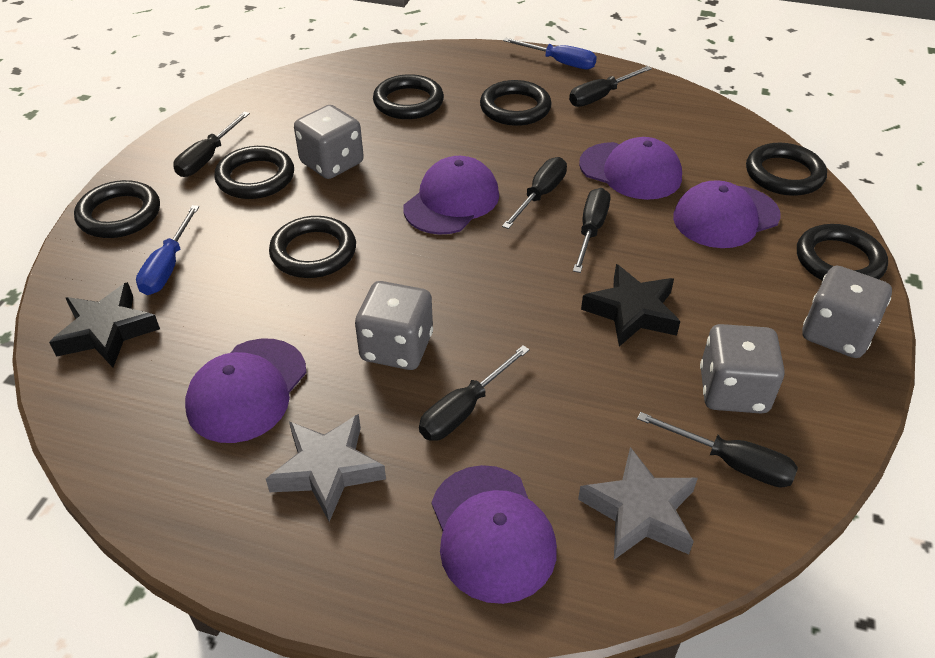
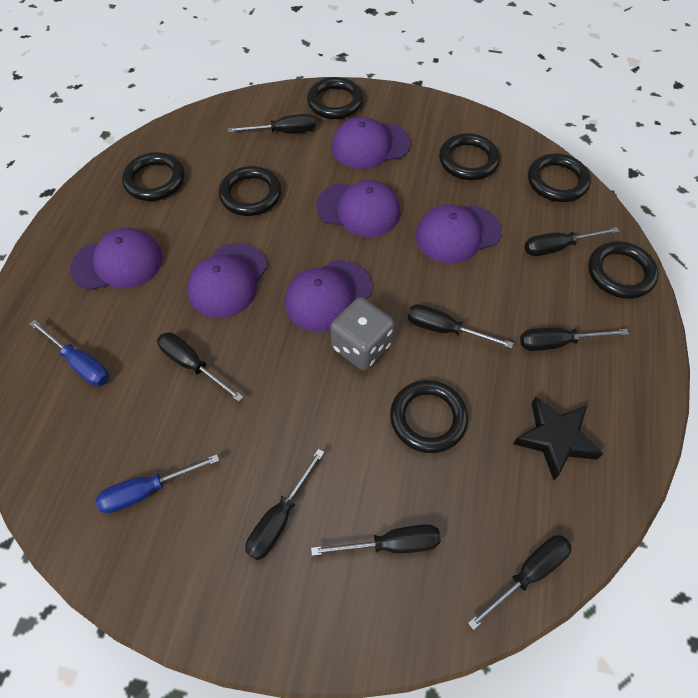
black screwdriver: [173,112,250,177] [419,345,530,441] [502,157,567,229] [569,66,652,107] [573,188,610,273] [637,412,798,488] = 6 -> [157,332,243,402] [228,114,315,133] [245,449,324,561] [311,524,441,556] [407,304,513,348] [468,535,571,630] [520,327,629,351] [524,227,619,256] = 8
black star: [49,282,160,367] [581,264,680,346] = 2 -> [513,397,603,480] = 1
grey dice: [294,105,364,179] [355,281,433,370] [700,324,785,414] [802,266,892,358] = 4 -> [330,297,394,370] = 1
grey star: [266,414,386,522] [578,447,698,560] = 2 -> none = 0
purple cap: [185,339,306,443] [403,156,499,235] [431,465,557,604] [579,137,682,200] [673,181,781,248] = 5 -> [70,228,163,290] [187,243,267,318] [285,260,372,332] [316,180,401,237] [332,117,411,169] [416,205,501,263] = 6

